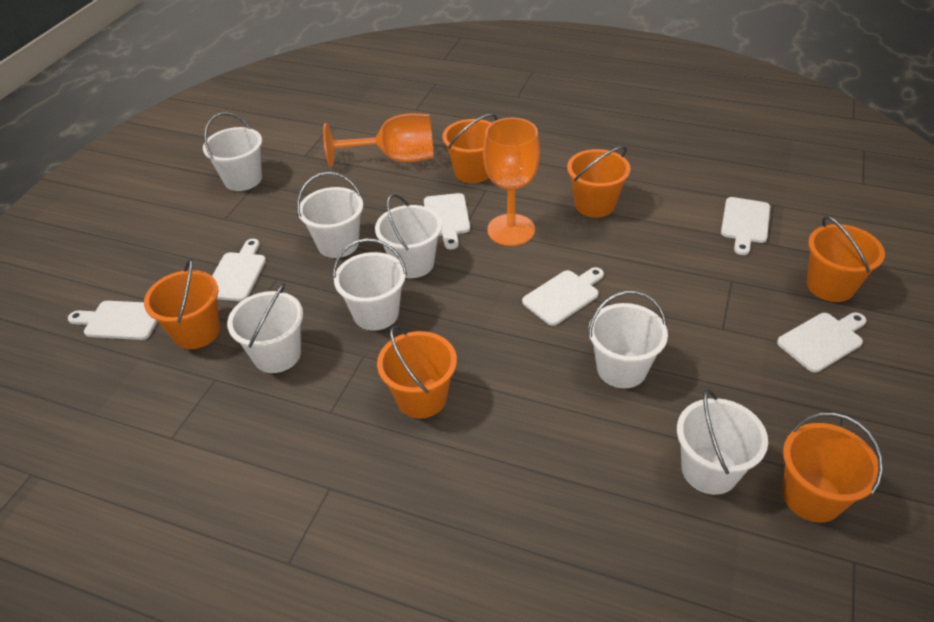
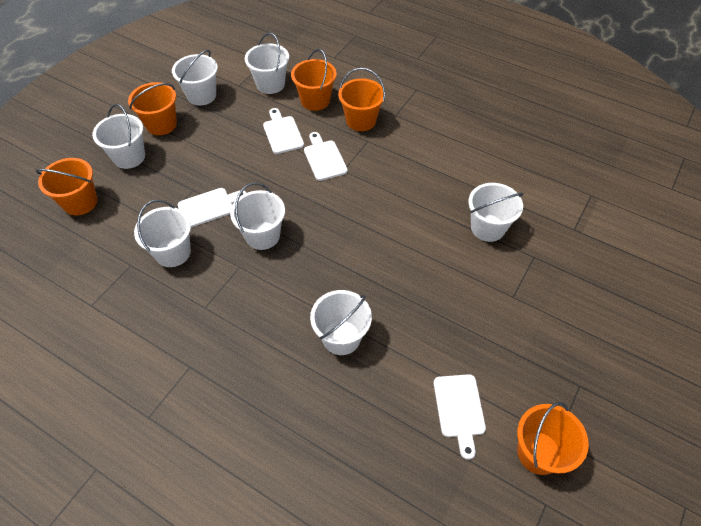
orange bucket: [144,258,220,349] [377,326,457,419] [443,114,497,183] [567,146,631,218] [782,413,883,522] [807,216,885,302] = 6 -> [35,158,97,216] [128,82,177,135] [291,49,337,111] [338,68,385,131] [517,402,589,475] = 5
orange goblet: [323,113,434,167] [483,118,540,246] = 2 -> none = 0
white cutting board: [68,301,158,340] [212,239,266,301] [424,193,470,249] [522,267,604,326] [721,197,770,255] [777,313,866,372] = 6 -> [178,188,246,227] [263,108,304,154] [304,132,348,181] [434,374,486,460] = 4

